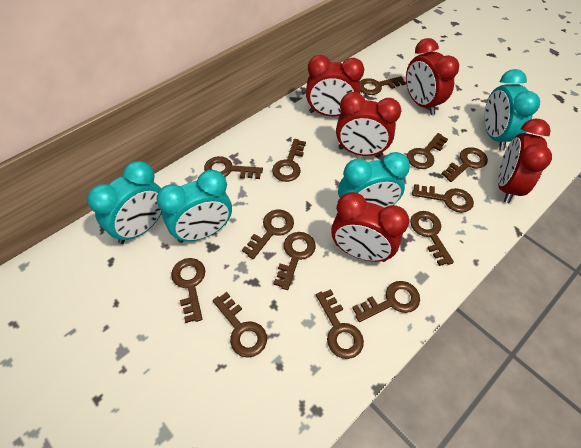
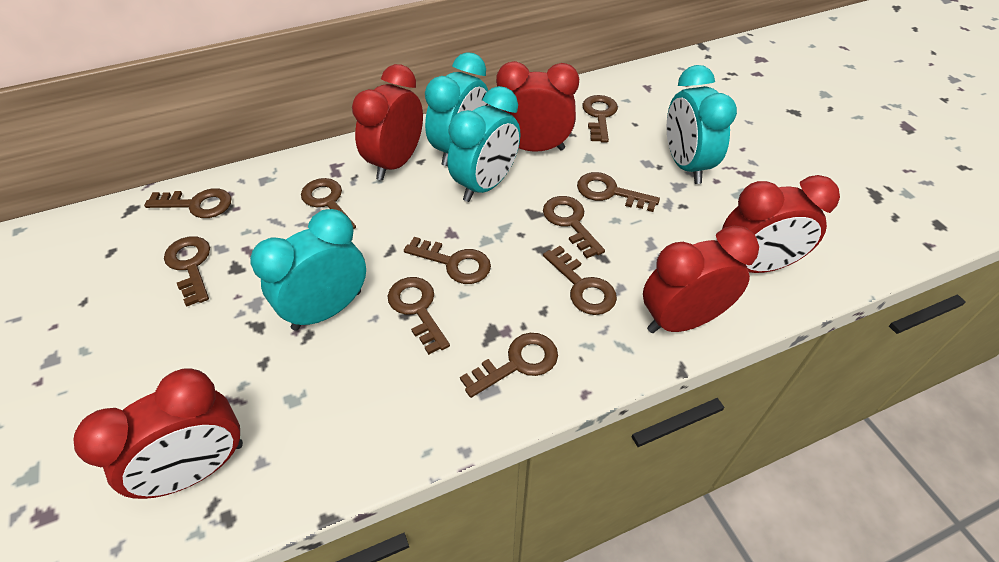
brown key: [171,258,205,323] [204,156,263,179] [213,292,267,357] [242,209,294,259] [272,139,306,182] [273,232,316,290] [316,289,364,359] [352,281,420,322] [360,76,406,95] [407,133,448,169] [410,211,454,266] [412,184,474,213] [441,147,488,182] = 13 -> [144,188,231,218] [164,236,210,307] [301,178,356,229] [388,277,450,355] [404,237,491,284] [460,333,558,398] [543,196,605,258] [543,246,617,315] [577,172,660,212] [582,95,618,142] = 10

